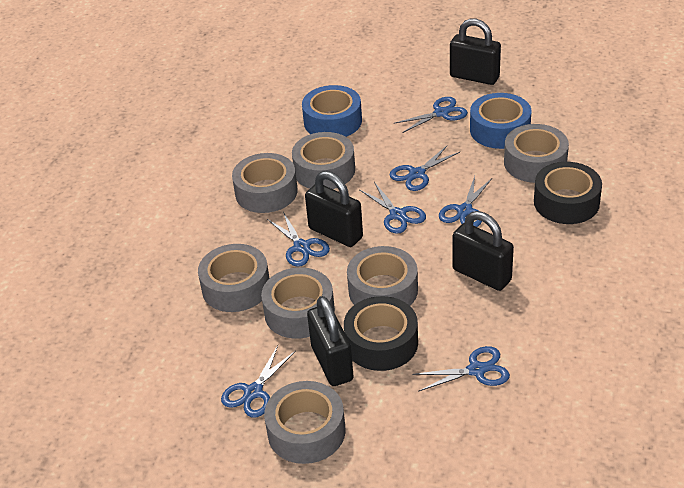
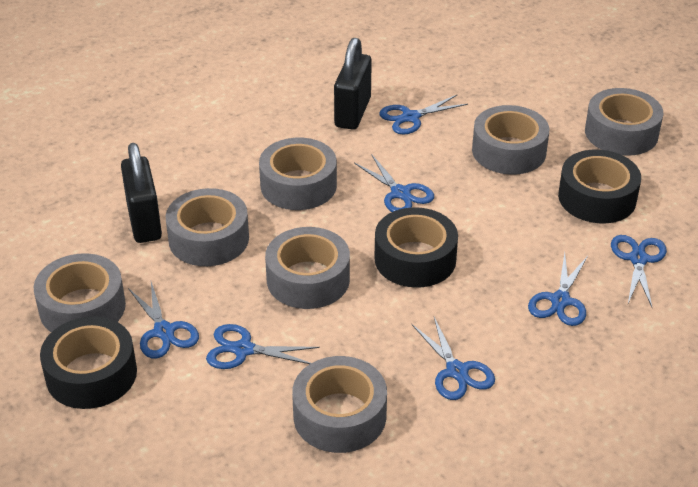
black padlock: [305,171,363,247] [307,296,354,386] [450,19,501,85] [452,211,514,291] = 4 -> [121,143,162,243] [334,38,372,130] = 2
black tape: [344,296,418,371] [534,162,602,224] = 2 -> [40,317,137,409] [375,207,458,288] [558,150,641,223] = 3
blue tape: [302,85,362,137] [470,93,531,149] = 2 -> none = 0

